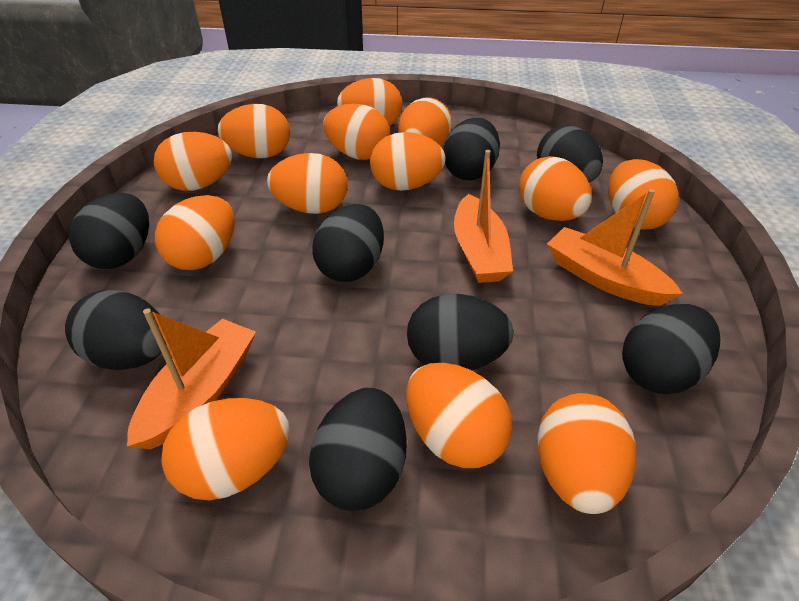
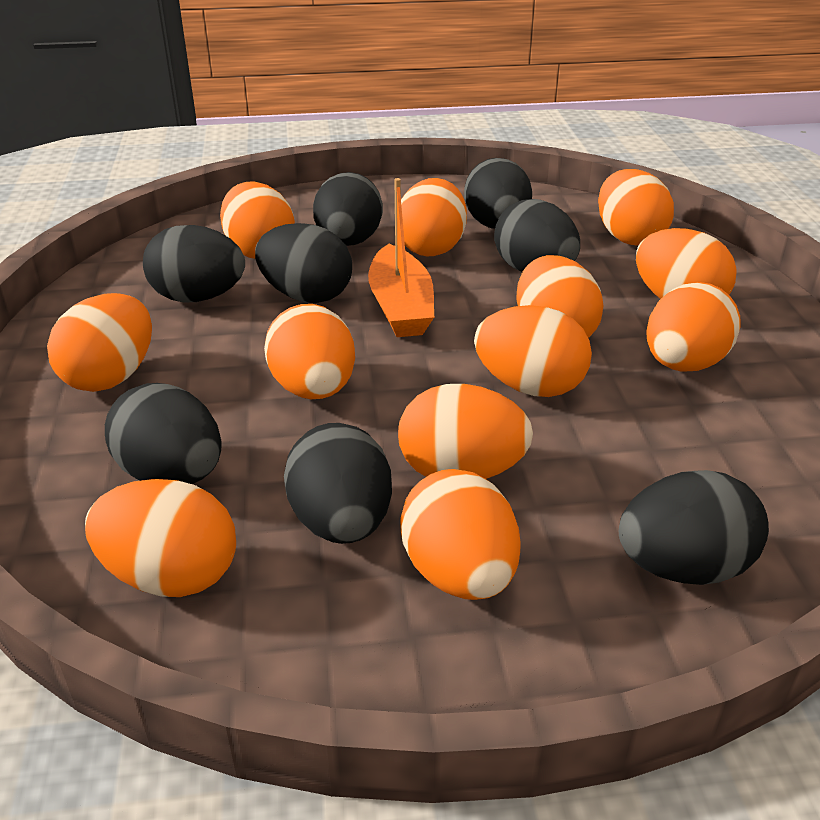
orange boat: [127,308,256,450] [454,150,513,283] [547,189,683,306] = 3 -> [368,178,434,337] = 1
orange egg: [154,132,232,191] [155,195,235,270] [161,398,290,500] [218,104,290,158] [267,153,348,214] [323,104,390,160] [337,78,402,126] [370,132,446,191] [398,98,452,147] [406,363,512,468] [519,156,592,221] [537,393,636,514] [608,159,679,230] = 13 -> [47,293,152,392] [85,479,236,597] [220,181,295,259] [264,304,355,399] [398,384,533,479] [400,469,521,600] [401,178,467,256] [474,305,592,397] [516,255,603,338] [598,169,674,245] [636,228,737,299] [646,282,741,372] = 12

